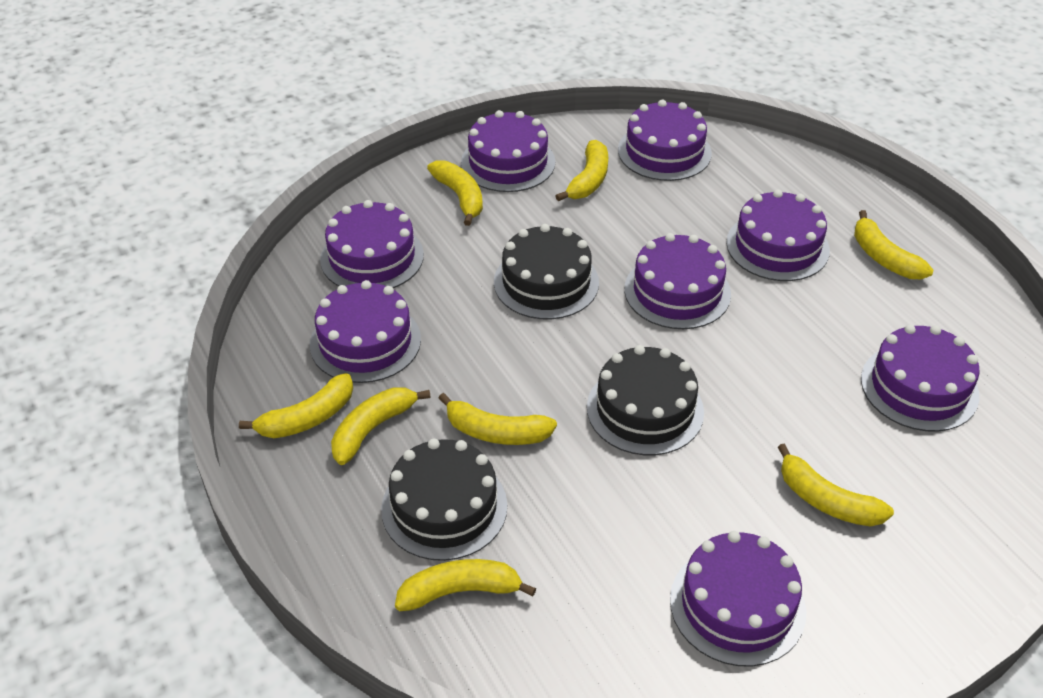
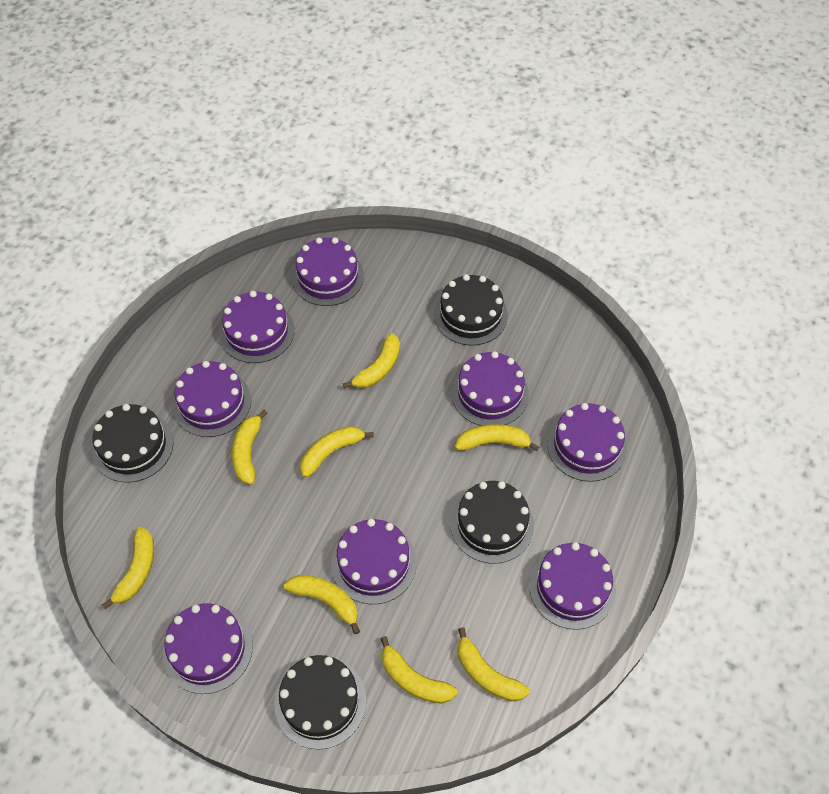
black cake: [381,439,507,561] [494,224,599,319] [587,345,704,455] = 3 -> [92,404,173,483] [274,655,366,749] [434,274,508,346] [450,481,534,564] = 4

